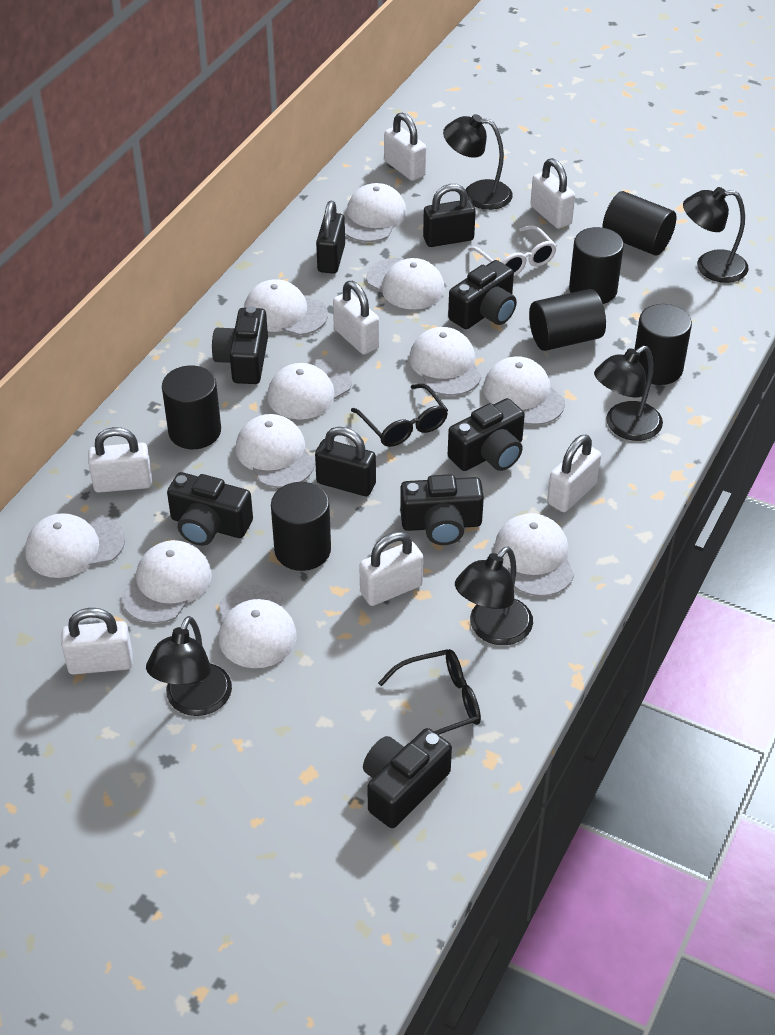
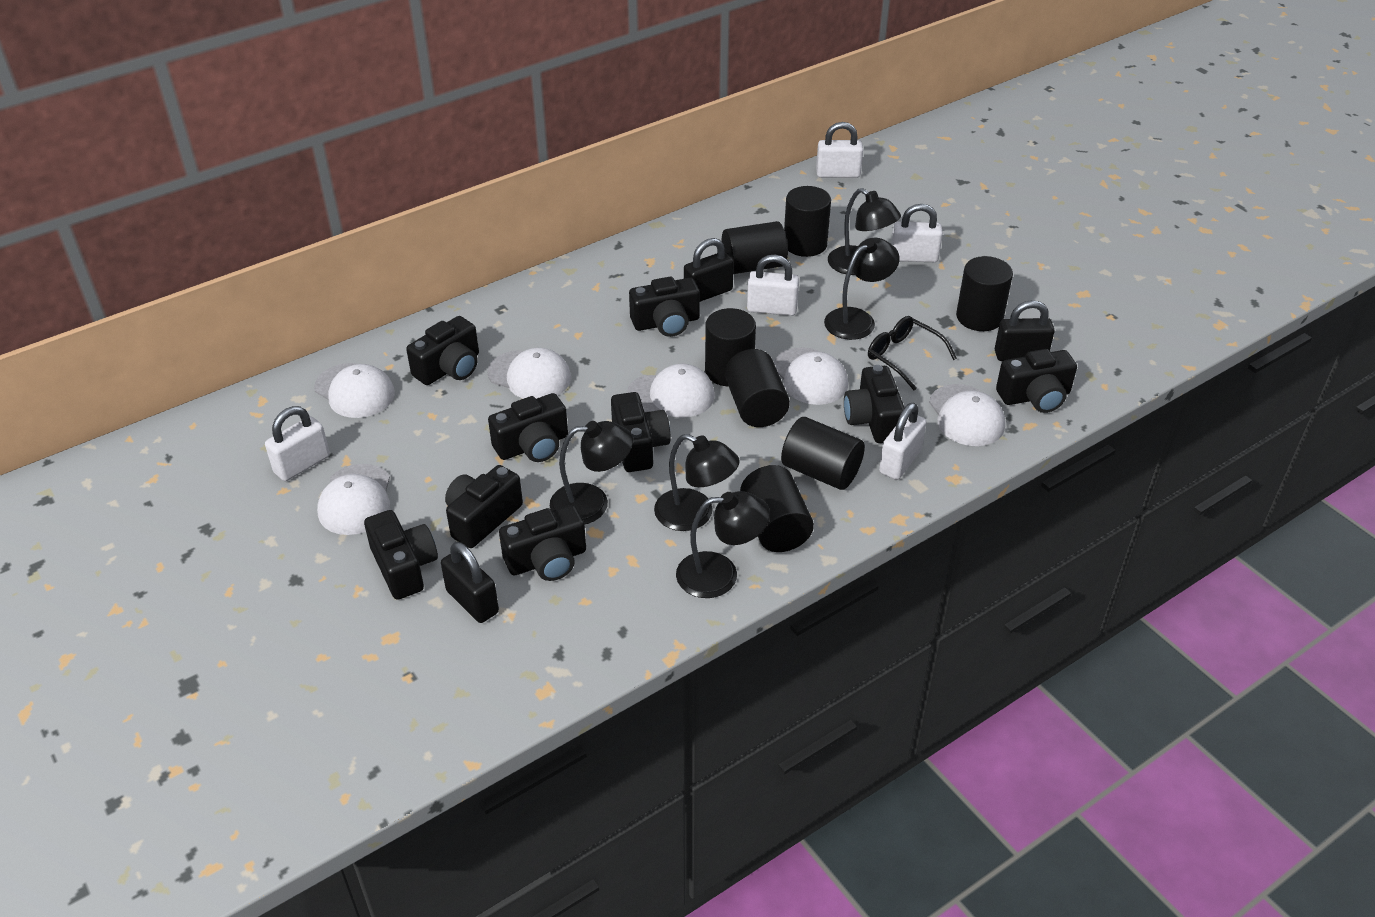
black camera: [167,472,253,546] [212,306,268,384] [363,728,452,828] [400,474,484,545] [448,260,517,329] [448,398,525,471] = 6 -> [364,510,438,600] [406,316,479,385] [445,465,523,548] [488,393,568,462] [499,505,586,581] [611,392,671,472] [629,277,700,337] [844,365,905,443] [996,349,1077,413] = 9
black cylinder: [162,366,221,449] [271,482,331,571] [529,289,606,351] [569,227,624,304] [602,191,676,256] [635,304,692,385] = 6 -> [705,308,756,387] [721,221,788,274] [725,349,790,427] [740,465,814,552] [781,417,865,490] [784,186,831,257] [956,256,1013,331] = 7
black glasses: [351,384,448,447] [378,649,481,735] = 2 -> [868,316,957,390] = 1
white cap: [25,513,125,578] [122,540,212,624] [219,585,297,668] [236,414,315,488] [244,279,328,336] [267,360,352,419] [345,183,406,242] [366,258,445,309] [409,327,481,396] [483,356,565,425] [494,513,574,597] = 11 -> [314,363,395,418] [317,464,390,535] [487,348,571,399] [627,364,715,418] [774,347,848,405] [929,384,1005,446] = 6
white glasses: [468,225,557,276] = 1 -> none = 0
white padlock: [61,608,133,675] [88,427,152,493] [333,281,379,355] [359,532,423,606] [384,113,426,181] [530,158,575,229] [547,434,601,512] = 7 -> [265,406,330,481] [747,255,799,316] [816,122,863,178] [879,402,926,480] [891,204,943,262] = 5

